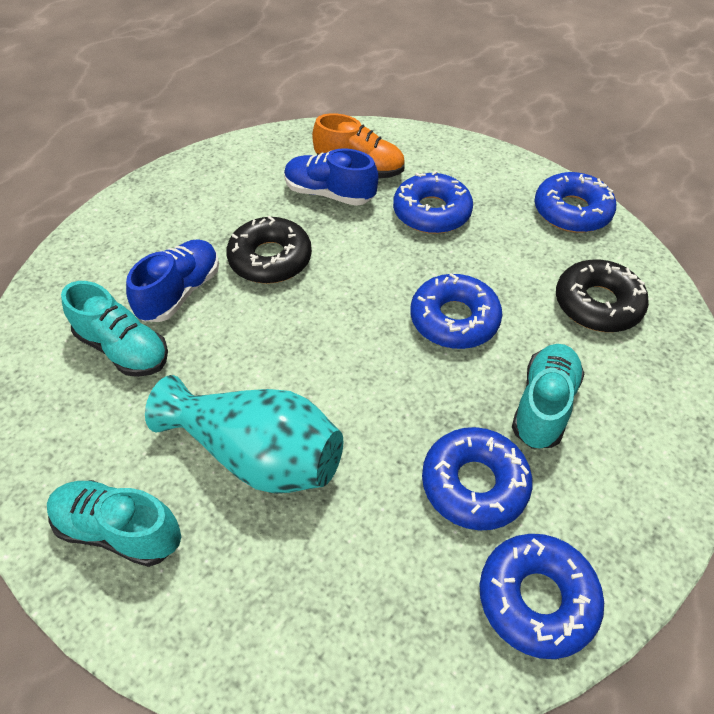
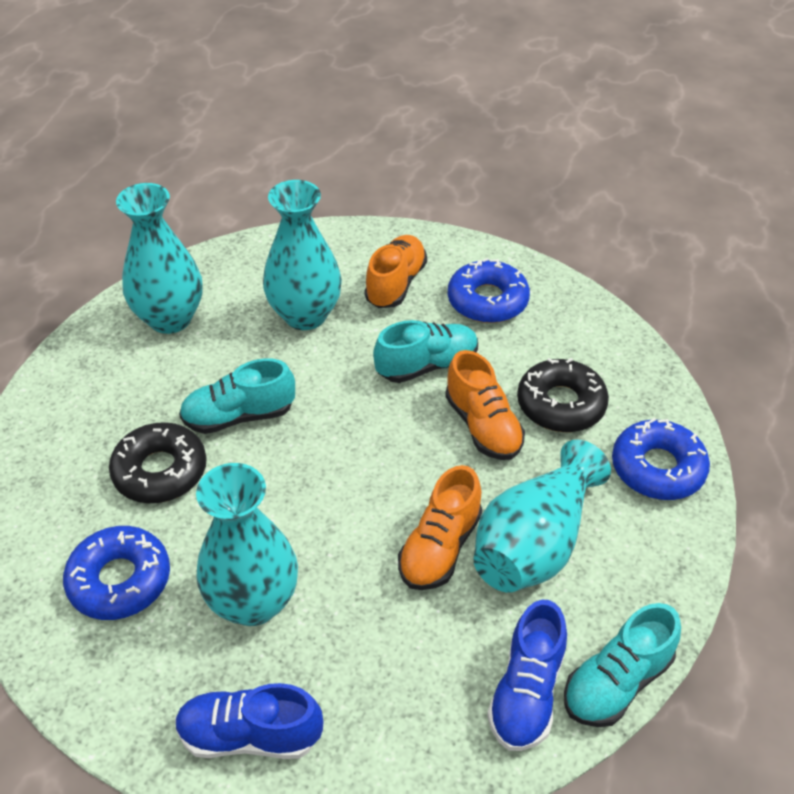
blue donut: [393,171,473,234] [411,273,503,349] [422,427,532,531] [479,534,604,659] [535,172,616,233] = 5 -> [63,526,170,620] [448,258,530,323] [612,418,710,500] = 3
orange shoe: [312,113,405,178] = 1 -> [365,235,427,308] [398,465,482,590] [445,350,525,460] = 3
turquoise vase: [145,375,343,494] = 1 -> [116,183,203,334] [196,463,298,626] [263,180,342,330] [474,439,611,593] = 4

